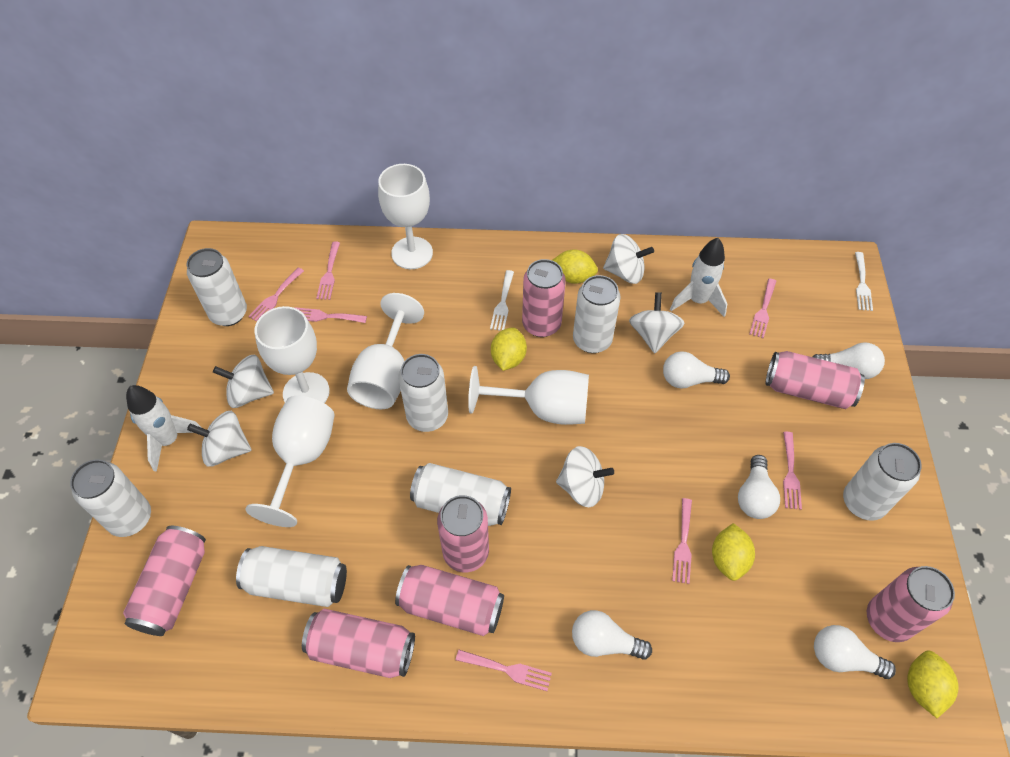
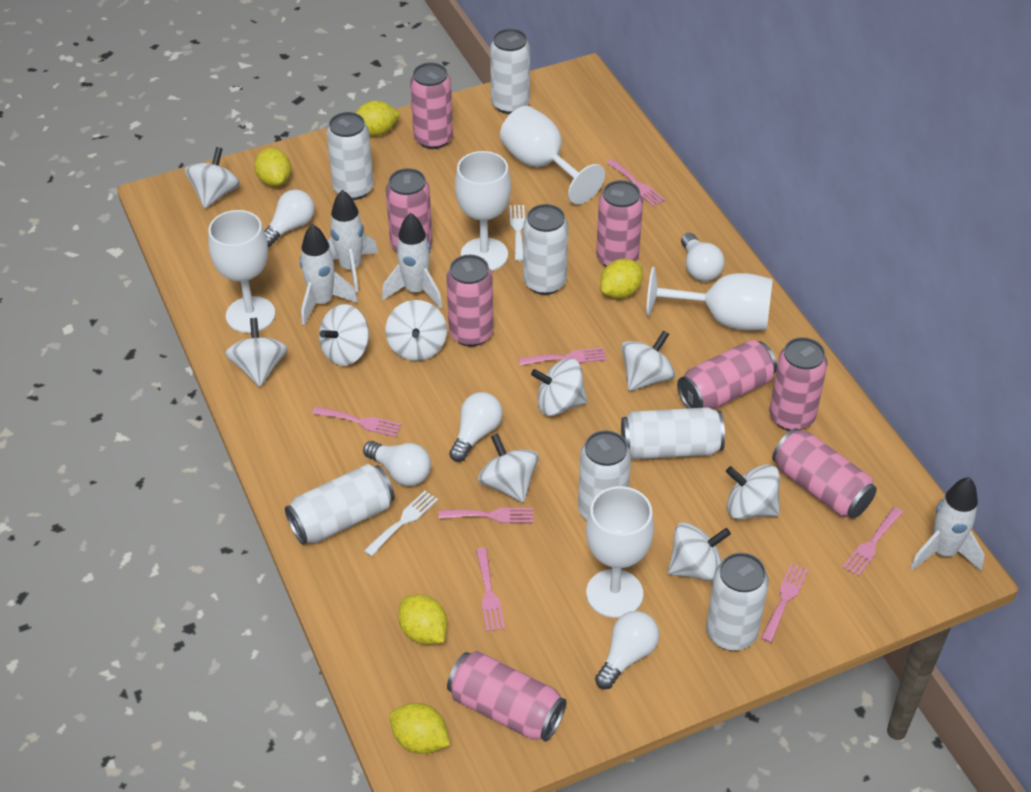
pink can: [123,526,206,636] [302,609,415,678] [395,565,504,636] [437,495,489,572] [522,259,566,337] [765,351,865,409] [867,566,955,642] = 7 -> [386,168,433,252] [410,62,453,149] [446,255,494,347] [447,651,566,742] [596,180,643,267] [677,340,777,410] [770,337,827,431] [772,428,877,518] = 8
white rocket: [126,385,202,472] [670,238,727,317] = 2 -> [300,224,358,326] [327,190,378,293] [382,213,442,309] [910,477,985,571] = 4
white spinning top: [187,411,252,467] [213,355,274,408] [556,446,614,507] [603,234,654,284] [629,292,685,353] = 5 -> [185,147,240,208] [225,318,288,387] [319,304,369,366] [385,300,447,361] [478,433,539,503] [531,358,588,416] [621,330,675,391] [668,522,731,582] [726,464,780,519] = 9
yellow lemon: [491,327,527,371] [552,249,598,284] [712,523,755,581] [907,650,959,718] = 4 -> [254,148,291,187] [355,101,400,136] [390,703,450,754] [398,594,447,645] [600,259,643,299] = 5

